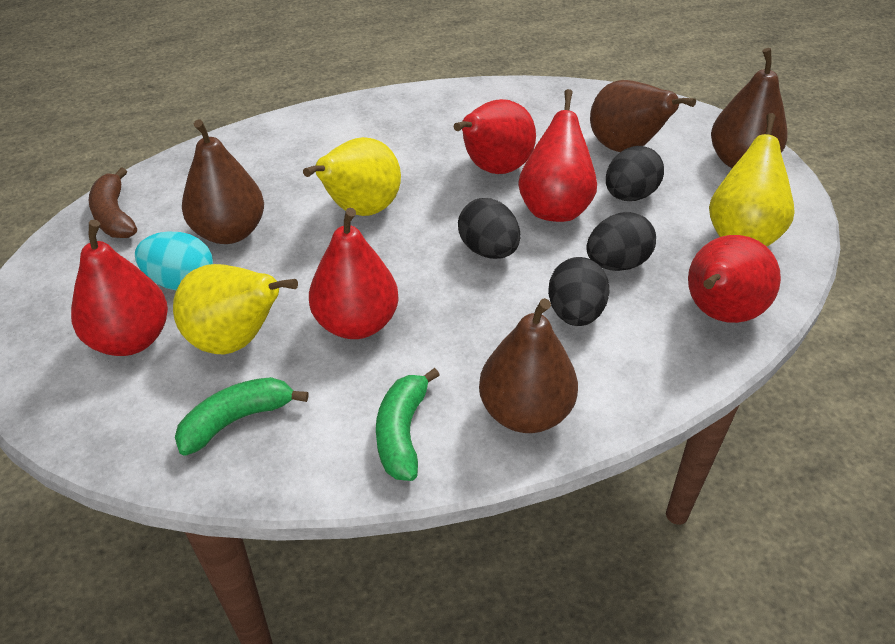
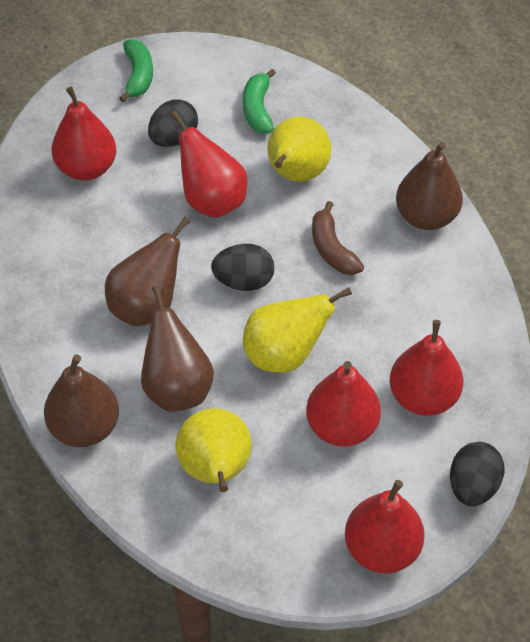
black egg: [458,198,520,259] [548,257,609,326] [586,212,656,271] [606,146,664,201] = 4 -> [148,99,198,147] [211,244,274,291] [450,442,504,506] = 3
turquoise egg: [135,232,213,291] = 1 -> none = 0

